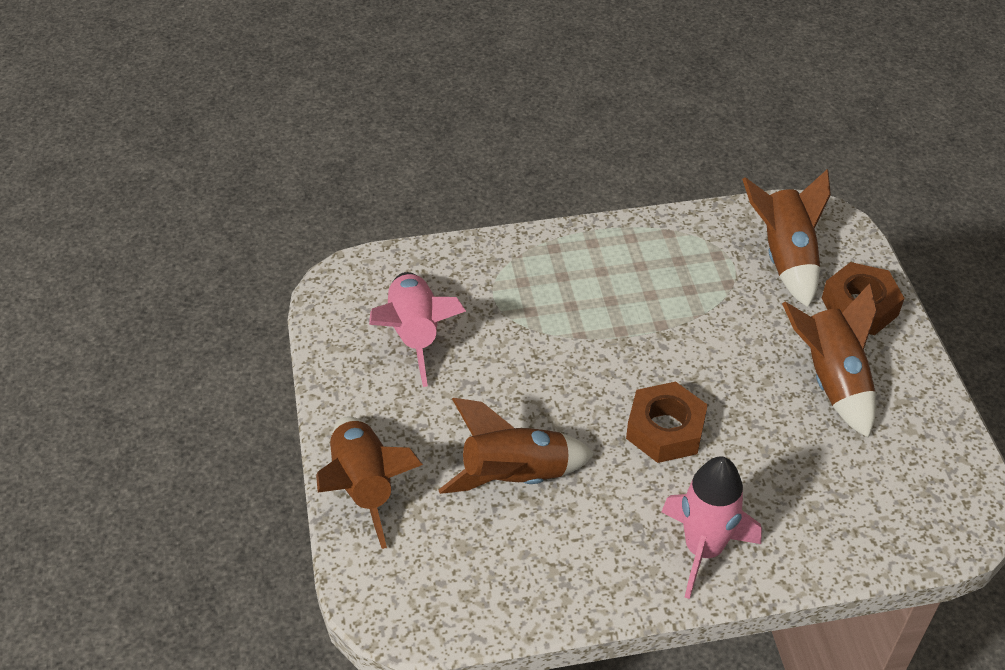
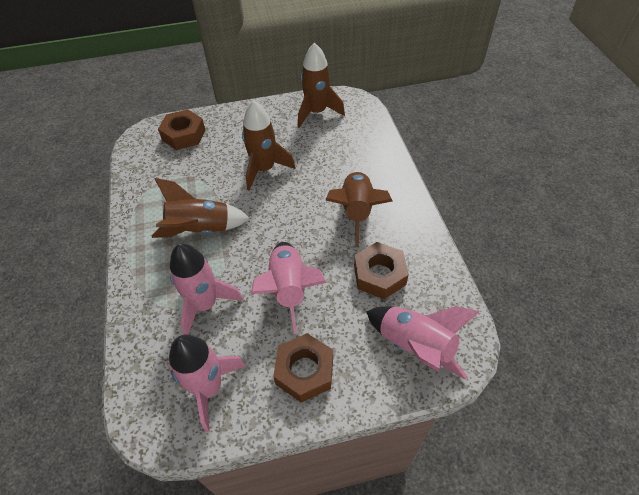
brown nut: [626,381,708,463] [822,262,905,335] = 2 -> [158,109,205,150] [273,333,333,403] [354,242,409,299] = 3
pink rocket: [369,272,466,387] [662,457,762,599] = 2 -> [169,335,246,432] [170,243,243,335] [251,242,327,334] [366,306,479,380] = 4

